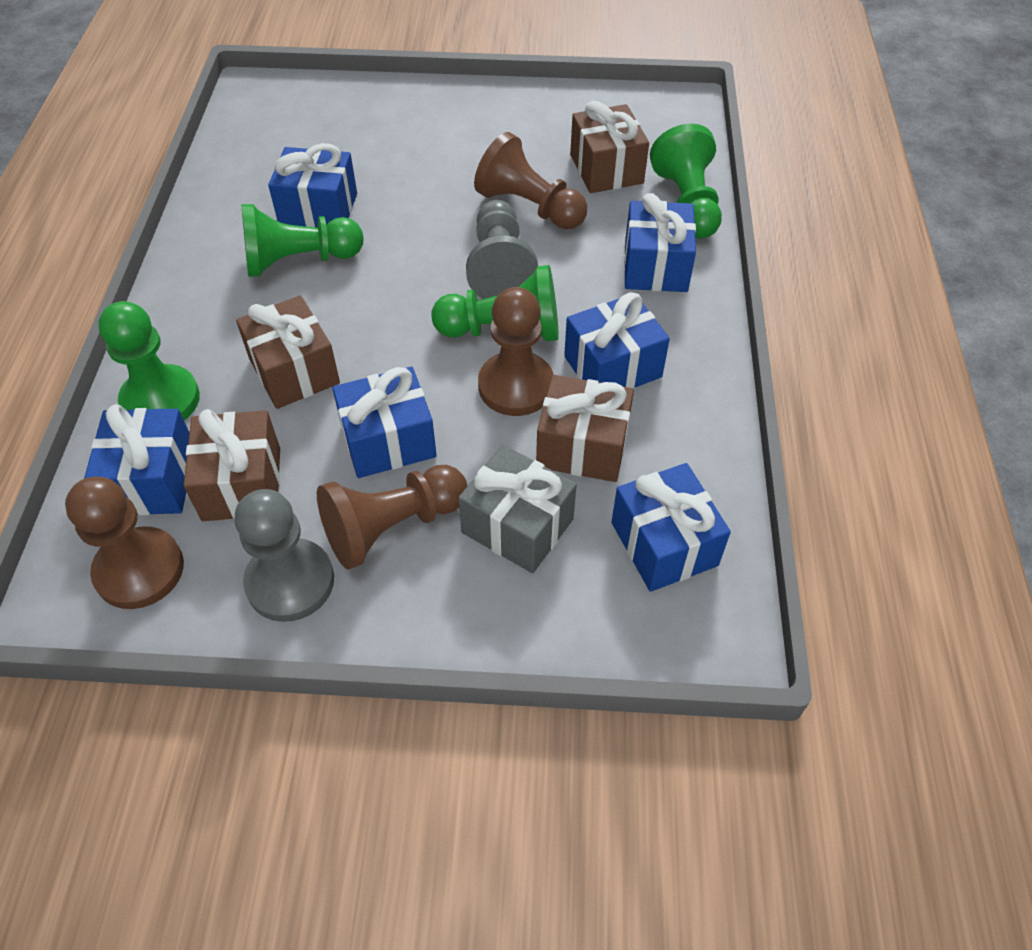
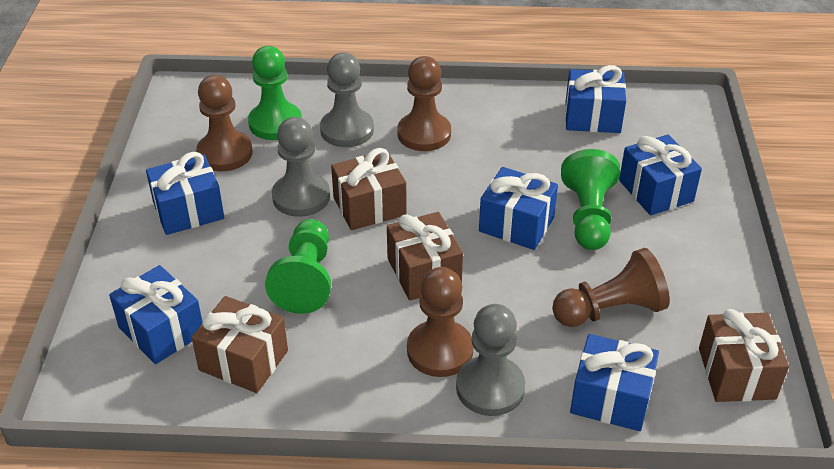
green pawn: [98,301,200,420] [241,204,364,277] [431,265,559,341] [650,124,722,239] = 4 -> [248,46,302,140] [265,219,331,314] [561,149,620,250] = 3
grey gift: [458,445,577,573] = 1 -> none = 0
grey pawn: [235,489,334,622] [466,200,538,299] = 2 -> [272,117,330,217] [320,53,374,147] [456,304,525,416] = 3

